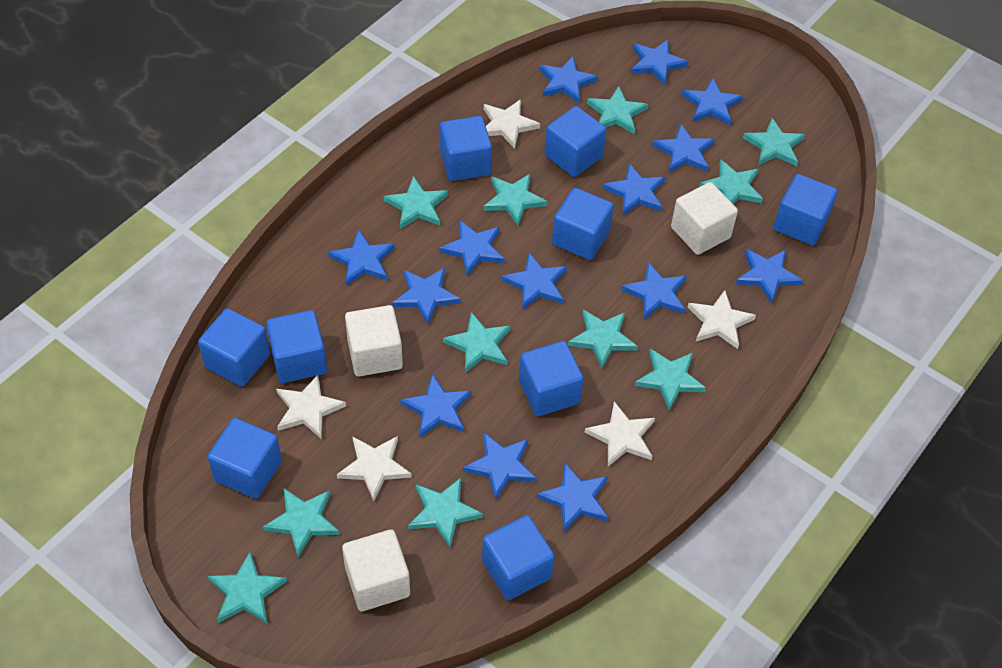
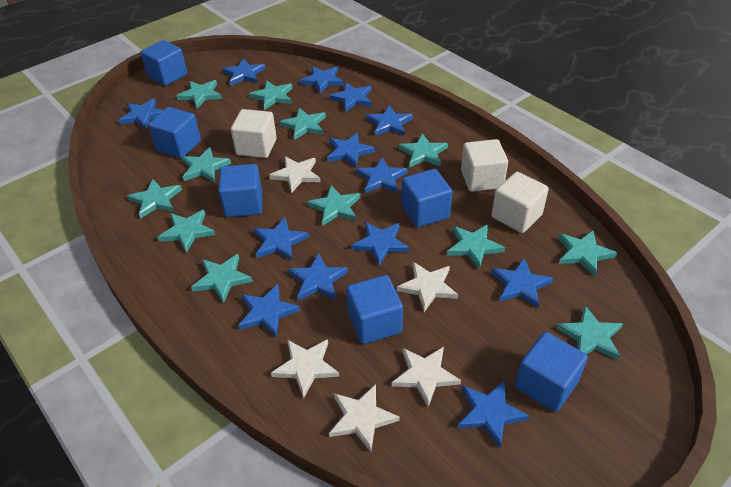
blue cube: [198,308,270,387] [208,418,282,499] [266,310,327,383] [440,116,492,181] [482,515,555,600] [519,341,584,416] [545,106,606,177] [552,188,614,260] [774,174,838,245] = 9 -> [141,40,187,86] [148,107,201,158] [218,164,262,217] [346,275,403,344] [401,169,452,227] [515,332,588,412] = 6
blue star: [328,229,395,286] [392,268,461,324] [400,374,471,438] [439,221,505,276] [463,433,536,500] [501,253,567,310] [537,463,608,532] [539,57,598,103] [603,163,665,215] [621,262,687,319] [631,39,689,85] [652,124,715,173] [682,78,743,125] [736,249,803,304] = 14 -> [119,98,163,129] [222,58,265,85] [238,284,300,337] [254,217,309,261] [288,253,348,300] [300,66,344,93] [327,133,375,167] [329,82,372,112] [351,222,409,266] [356,157,408,193] [366,105,413,136] [458,381,529,448] [491,258,553,308] = 13
turquoise star: [208,552,287,624] [263,488,340,557] [384,176,448,229] [408,478,483,547] [443,312,511,373] [483,174,548,226] [568,310,638,368] [587,86,648,134] [635,349,706,410] [700,159,763,204] [743,118,805,166] = 11 -> [127,179,182,219] [157,209,215,253] [176,80,222,108] [181,147,231,182] [191,254,253,303] [249,81,292,110] [279,108,326,140] [307,185,361,226] [398,134,448,167] [447,224,505,269] [556,306,623,360] [558,230,617,276] = 12

